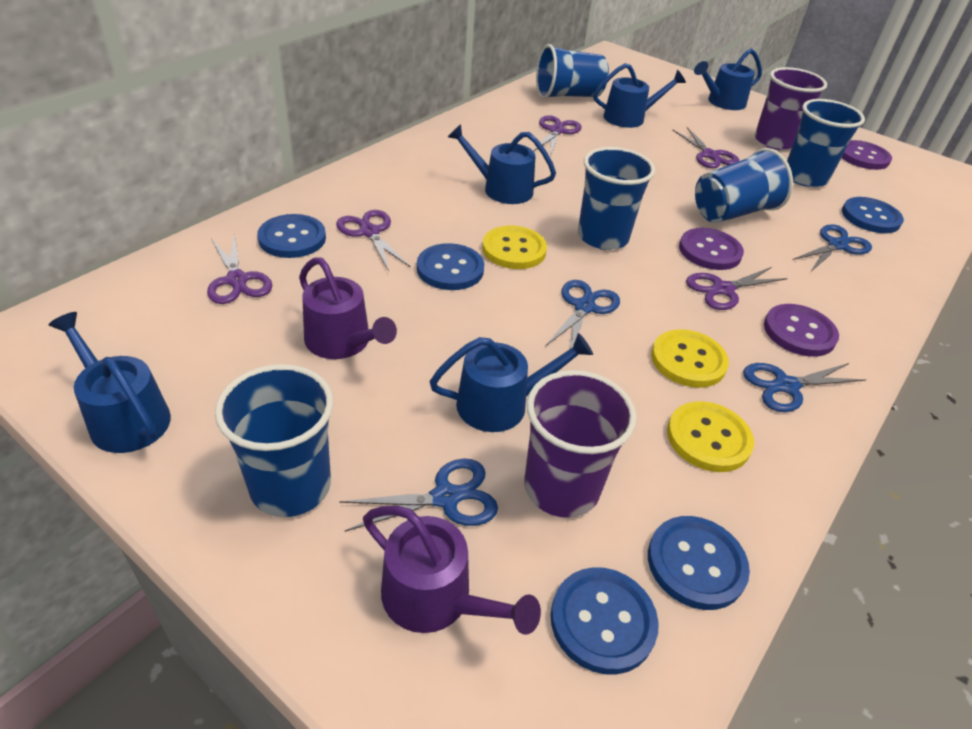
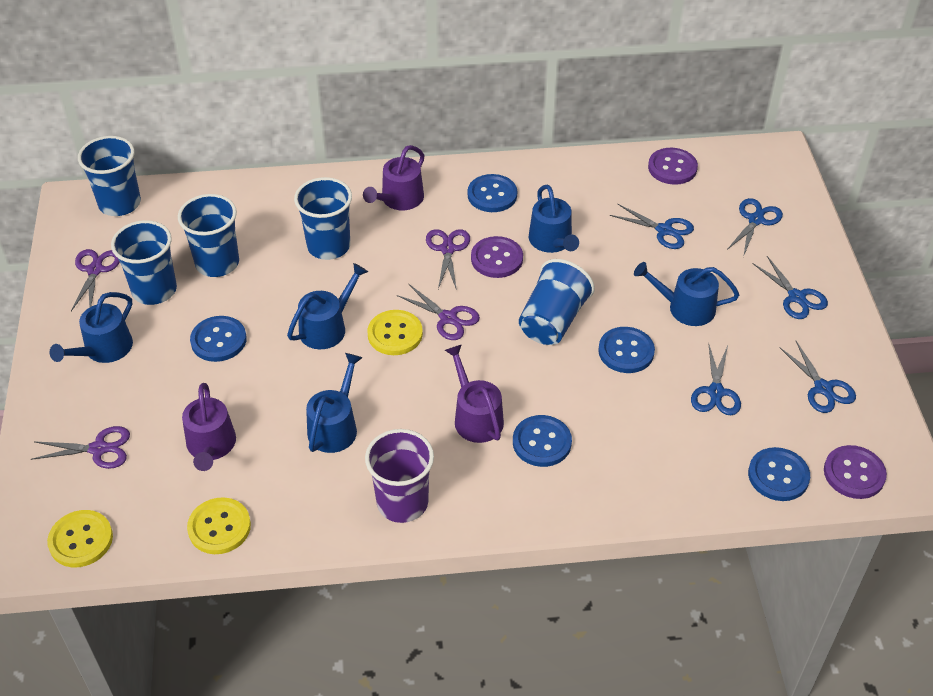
blue scissors: [339,459,498,532] [545,280,620,349] [743,363,866,412] [793,224,872,271] = 4 -> [610,204,694,249] [691,343,741,415] [727,198,783,257] [752,256,828,319] [779,341,856,413] = 5
purple cup: [524,370,637,518] [755,67,827,150] = 2 -> [365,429,434,523] = 1
purple scissors: [207,233,272,304] [336,210,411,271] [533,115,582,155] [672,127,739,168] [686,267,788,310] = 5 -> [31,426,130,469] [71,249,120,311] [396,284,480,340] [426,229,470,290] = 4
purple watering can: [299,257,397,359] [363,506,541,635] = 2 -> [182,383,236,471] [363,145,425,210] [445,344,504,443] = 3

